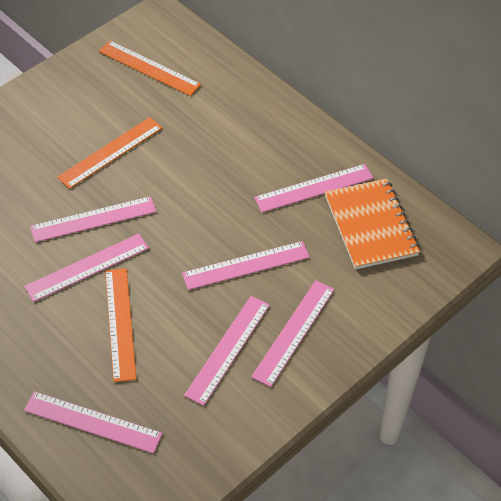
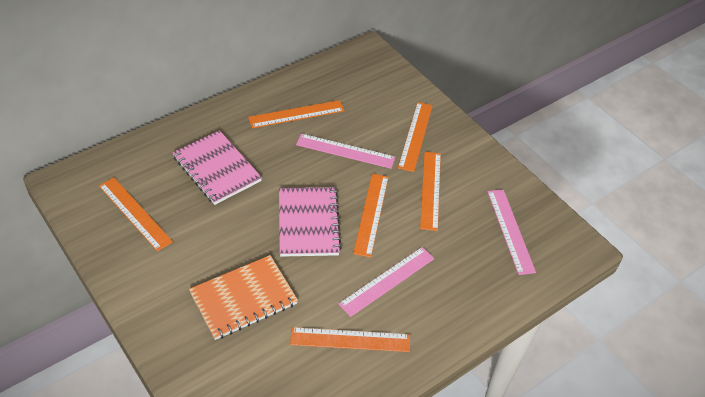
orange ruler: [57,117,162,189] [99,40,201,96] [105,268,136,382] = 3 -> [99,177,173,251] [248,100,345,128] [290,327,410,352] [353,174,389,257] [398,102,433,172] [420,152,441,231] = 6
pink notebook: none = 0 -> [172,130,262,205] [279,187,342,257] = 2
pink ruler: [24,234,149,302] [24,391,163,453] [30,196,156,242] [182,241,310,290] [184,296,270,406] [251,280,335,387] [254,164,373,212] = 7 -> [296,133,395,169] [338,247,434,317] [487,189,536,275] = 3

